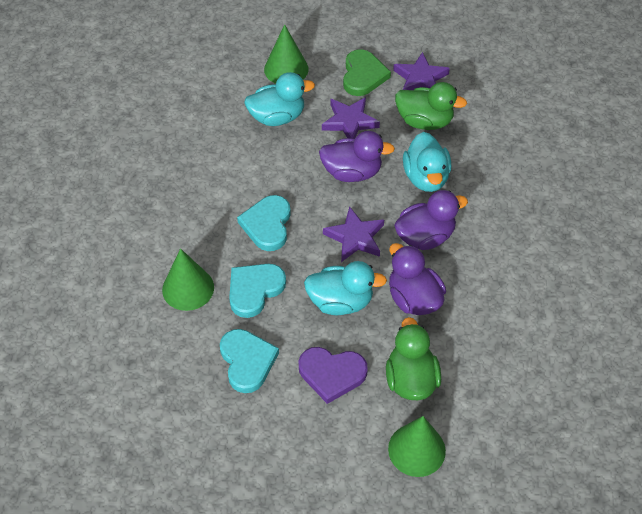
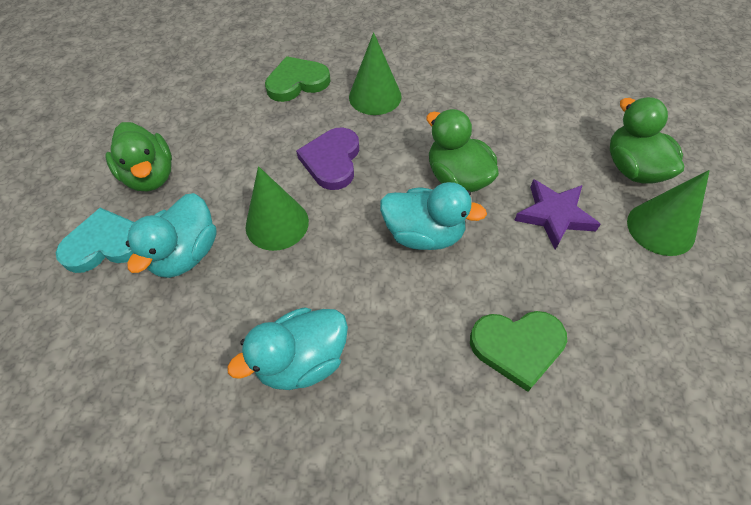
green duck: [386,317,441,400] [395,82,467,130] = 2 -> [106,122,172,191] [426,109,499,192] [610,97,684,184] = 3
green heart: [343,49,391,96] = 1 -> [265,56,330,102] [470,311,567,392] = 2
purple duck: [319,131,395,182] [389,243,446,315] [394,190,468,250] = 3 -> none = 0
purple star: [322,97,380,139] [323,206,384,262] [393,52,450,90] = 3 -> [514,179,601,250] = 1
turquoise heart: [220,329,279,393] [229,264,286,318] [237,195,291,251] = 3 -> [56,208,134,273] = 1

